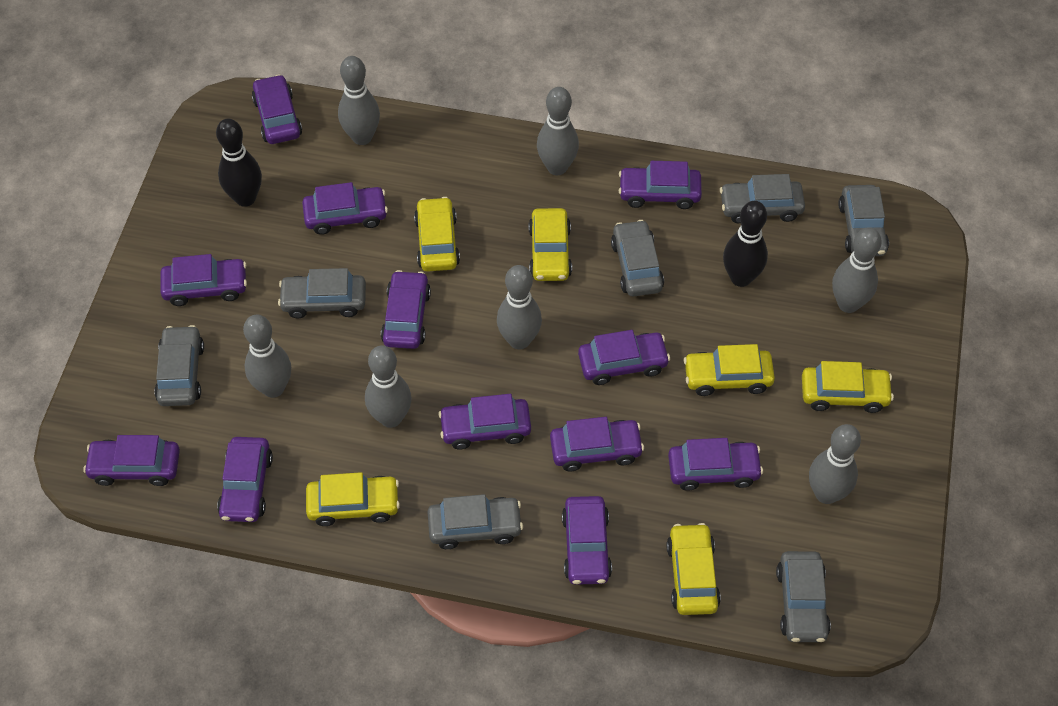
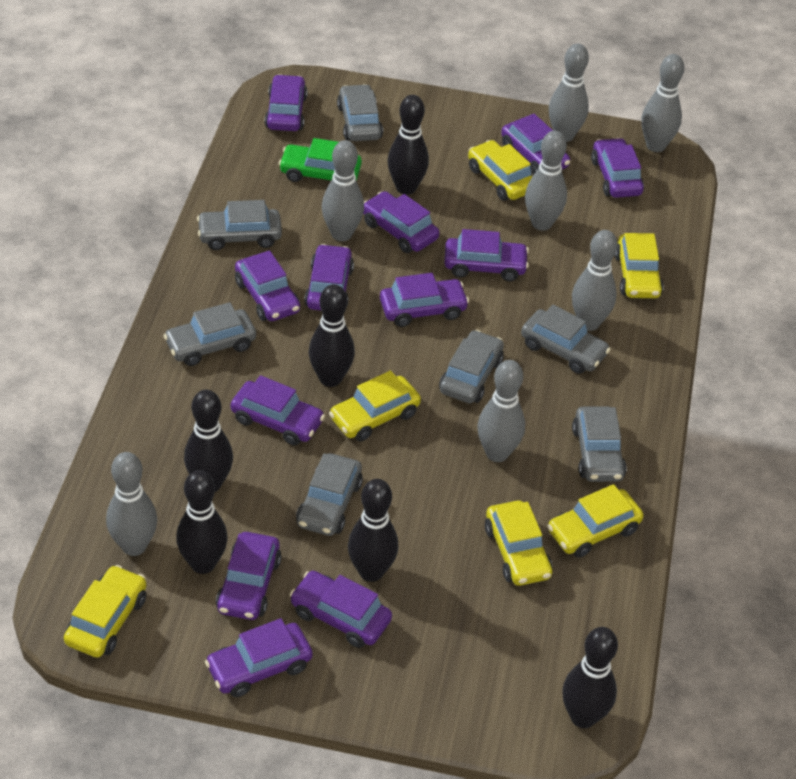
black bowling pin: [216,118,262,207] [723,201,768,287] = 2 -> [176,470,228,574] [184,389,233,492] [308,284,355,387] [348,479,398,582] [388,95,429,195] [562,627,618,728] = 6
green car: none = 0 -> [279,138,362,182] = 1

